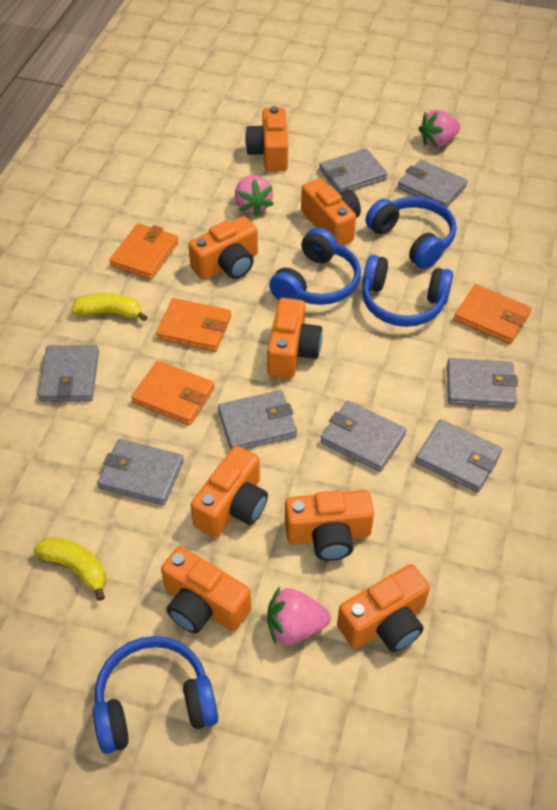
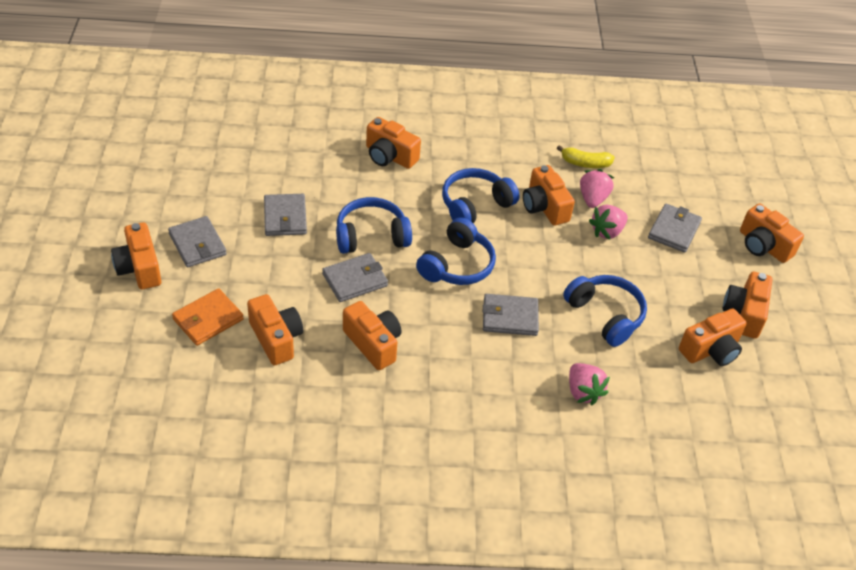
grey wallet: [38,345,99,402] [97,439,184,505] [218,390,297,450] [319,148,388,193] [321,401,406,472] [398,160,468,208] [415,419,502,493] [447,358,518,408] = 8 -> [168,216,227,268] [264,194,307,236] [322,253,388,302] [483,294,539,336] [648,204,702,253] = 5
orange wallet: [109,223,179,279] [131,361,215,425] [156,298,231,352] [454,284,532,344] = 4 -> [172,288,244,346] = 1
yellow banana: [33,537,106,601] [71,293,147,321] = 2 -> [557,145,615,168] = 1

